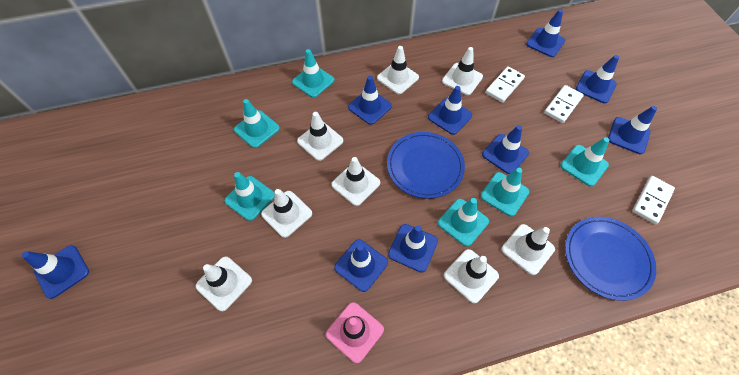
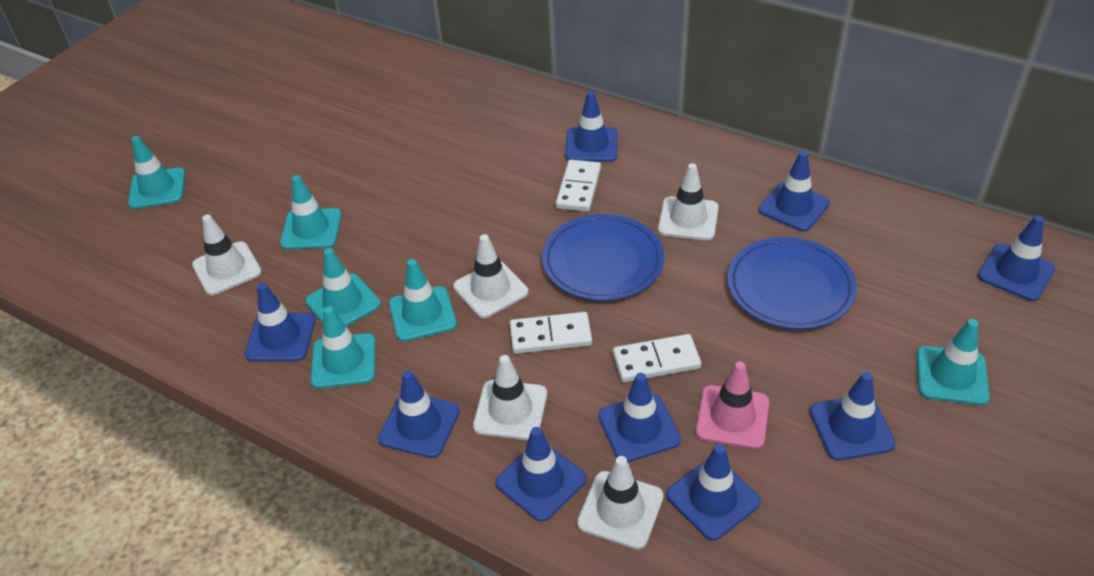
white traffic cone: [196,257,252,311] [261,189,312,238] [297,112,343,161] [332,157,380,206] [377,46,419,94] [442,47,483,95] [444,249,499,303] [502,224,555,275] = 8 -> [192,215,262,295] [453,234,528,318] [473,355,547,440] [577,456,664,550] [658,163,719,240] = 5

